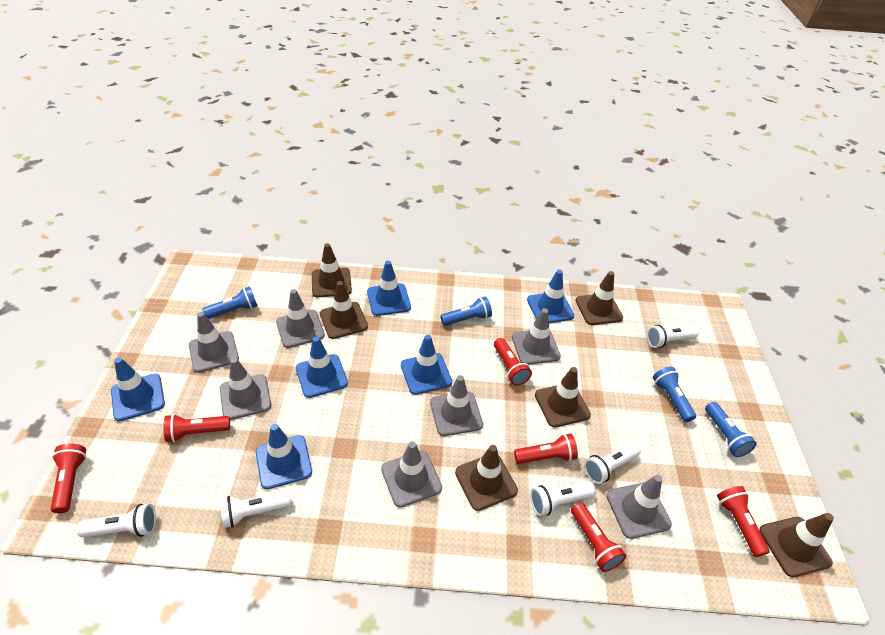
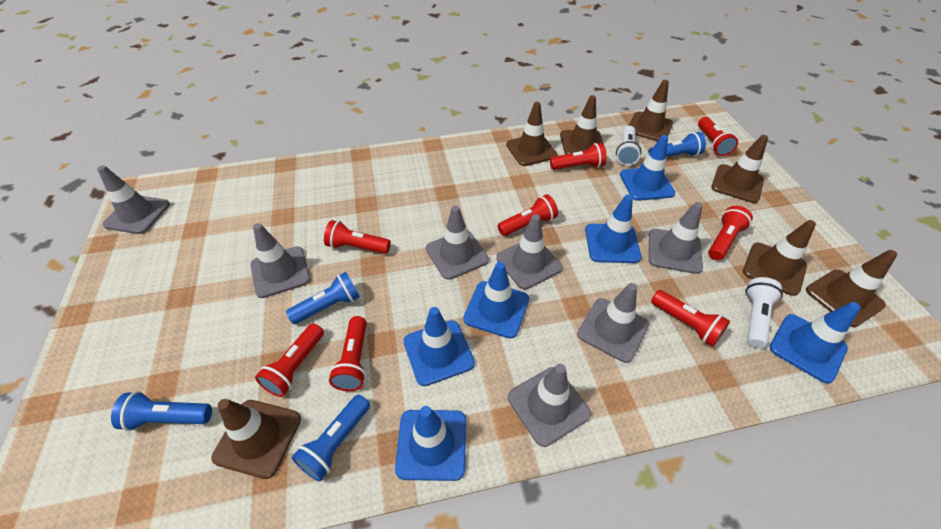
brown traffic cone: [312,243,352,297] [320,281,368,339] [455,445,518,511] [535,367,591,427] [575,271,623,325] [759,513,834,577] = 6 -> [212,399,301,479] [506,102,557,166] [560,95,604,155] [628,80,673,141] [711,135,768,203] [743,220,816,296] [806,250,897,327] = 7
red flashlight: [51,444,86,513] [163,414,230,442] [494,338,532,385] [514,434,578,464] [571,502,626,572] [717,486,770,557] = 6 -> [255,323,324,397] [324,220,391,254] [329,316,367,391] [498,194,558,236] [550,143,607,170] [651,290,730,347] [698,117,738,156] [708,206,753,260] = 8
white flashlight: [77,504,156,537] [220,490,291,528] [530,481,596,516] [584,442,641,484] [647,325,699,348] = 5 -> [616,126,641,165] [745,277,783,348] = 2

